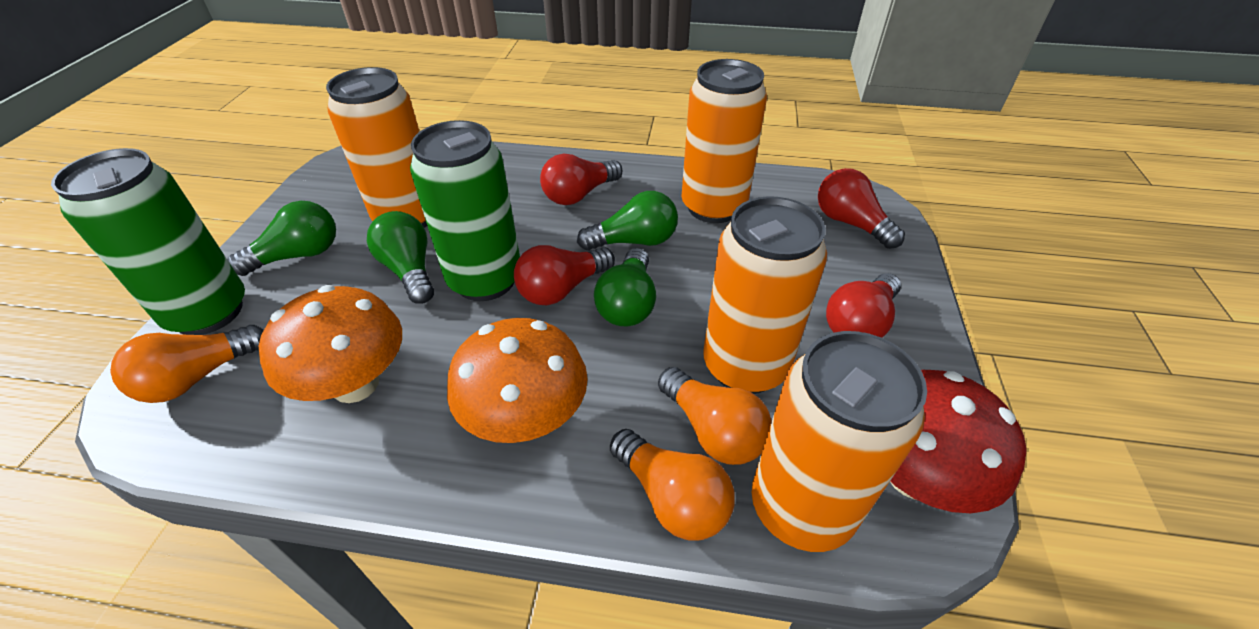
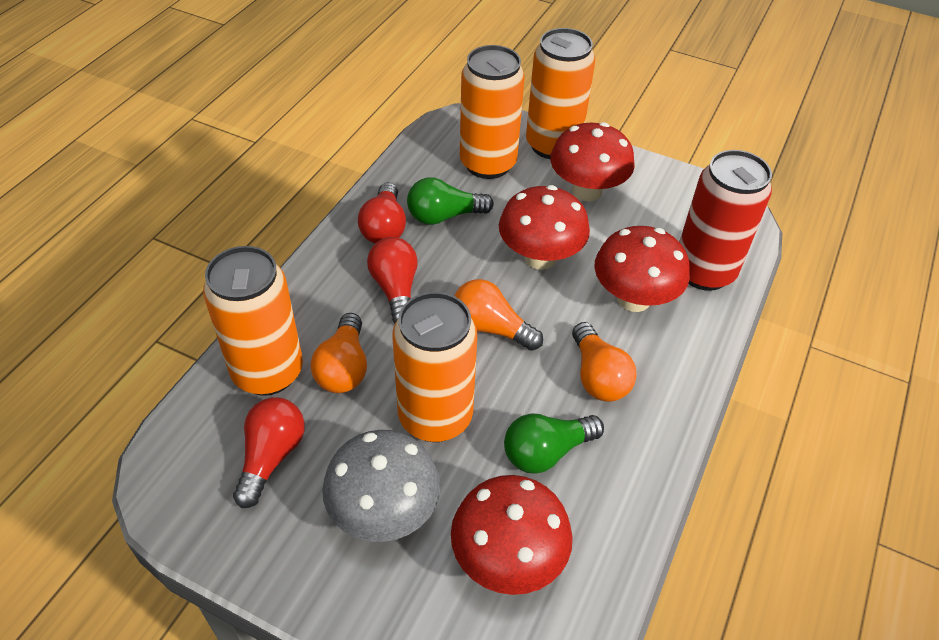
green can: [51,148,245,335] [410,120,520,301] = 2 -> none = 0
green light bulb: [227,201,336,276] [367,211,434,304] [577,191,678,251] [594,248,656,326] = 4 -> [407,177,494,225] [504,414,604,474] = 2
grey mushroom: none = 0 -> [322,430,441,542] = 1
orange mushroom: [259,285,402,403] [447,318,588,443] = 2 -> none = 0
red can: none = 0 -> [679,150,772,291] = 1
red light bulb: [514,245,615,305] [540,154,622,205] [818,168,905,249] [826,273,901,338] = 4 -> [233,397,305,508] [358,182,406,243] [367,237,418,323] = 3
red mushroom: [890,370,1027,513] = 1 -> [451,475,573,595] [499,185,590,270] [550,122,635,201] [595,226,690,312] = 4

